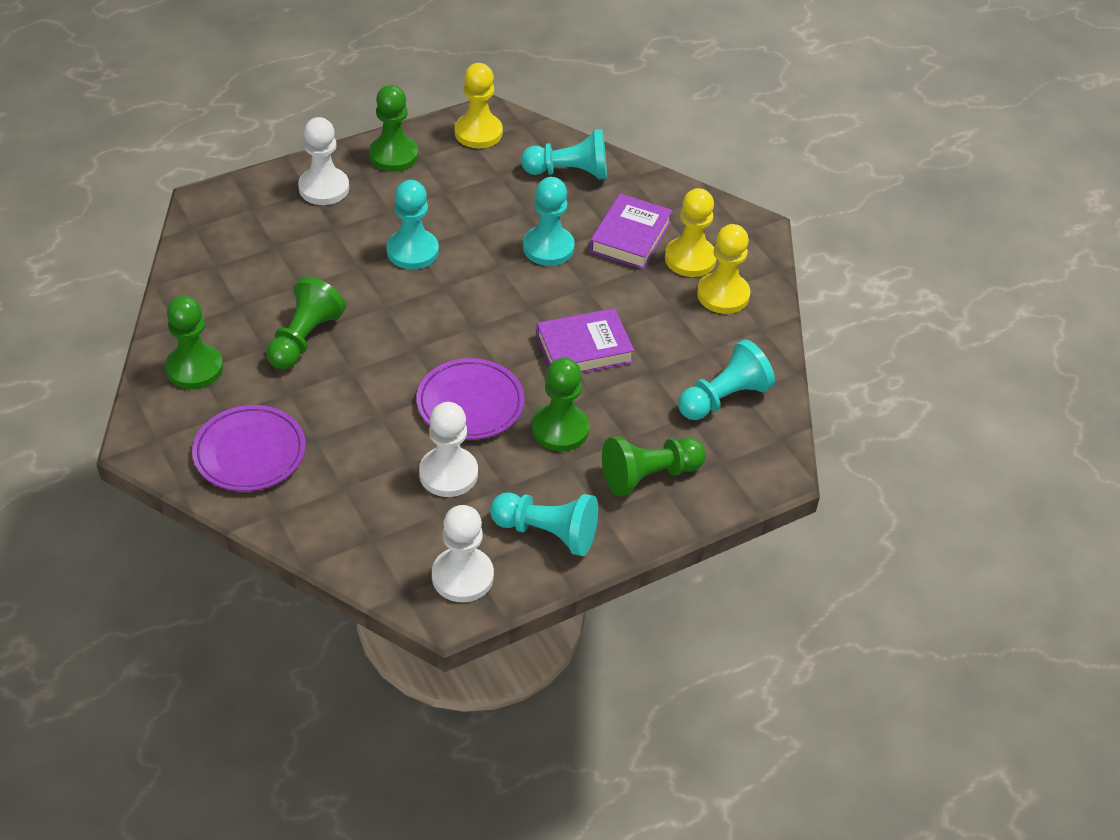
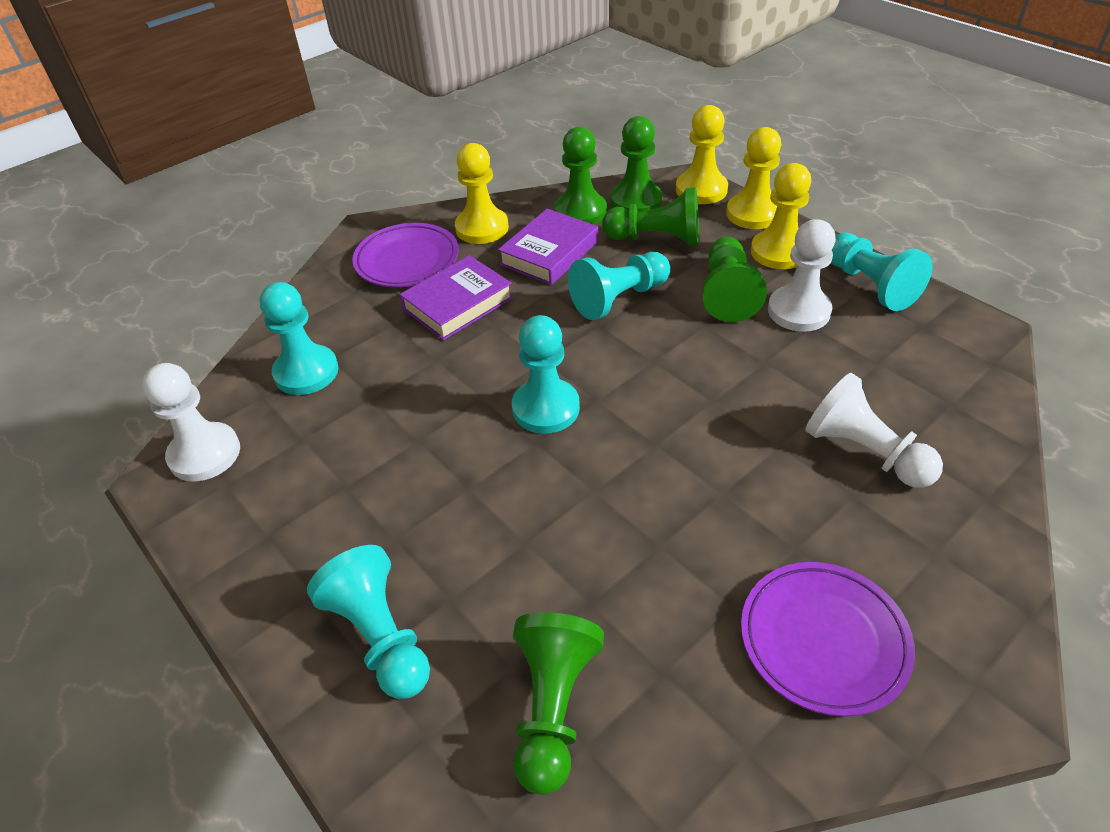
yellow pawn: [455,63,503,148] [665,188,717,277] [697,224,751,314] = 3 -> [455,143,509,244] [676,105,728,204] [726,127,781,229] [751,163,811,269] = 4

